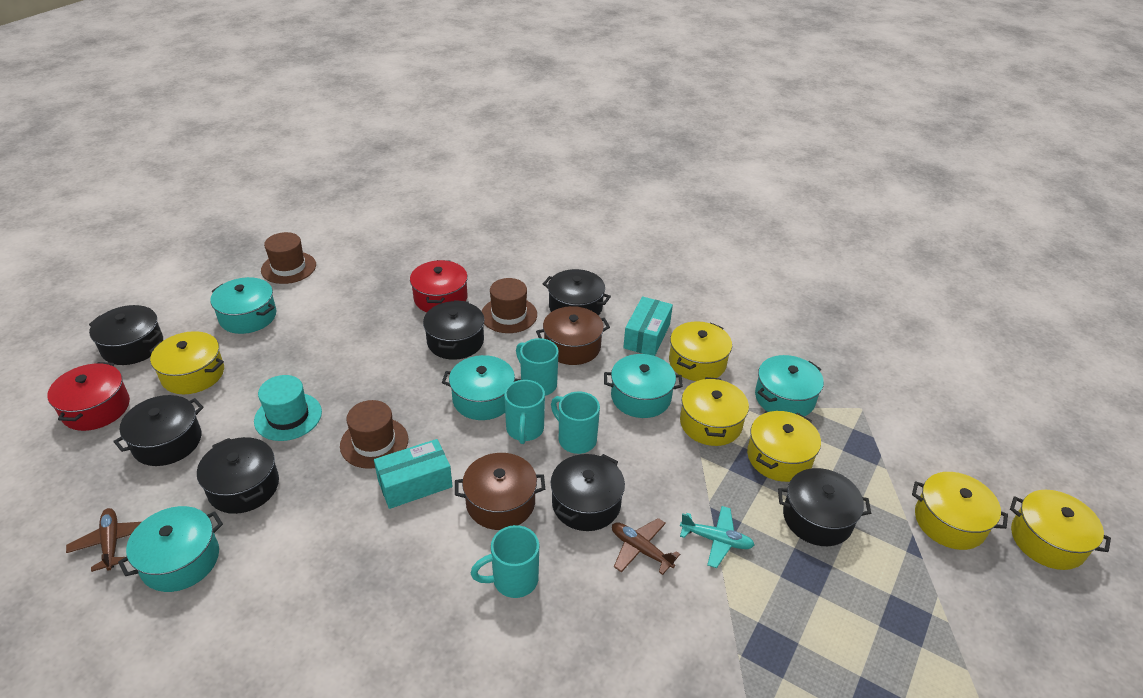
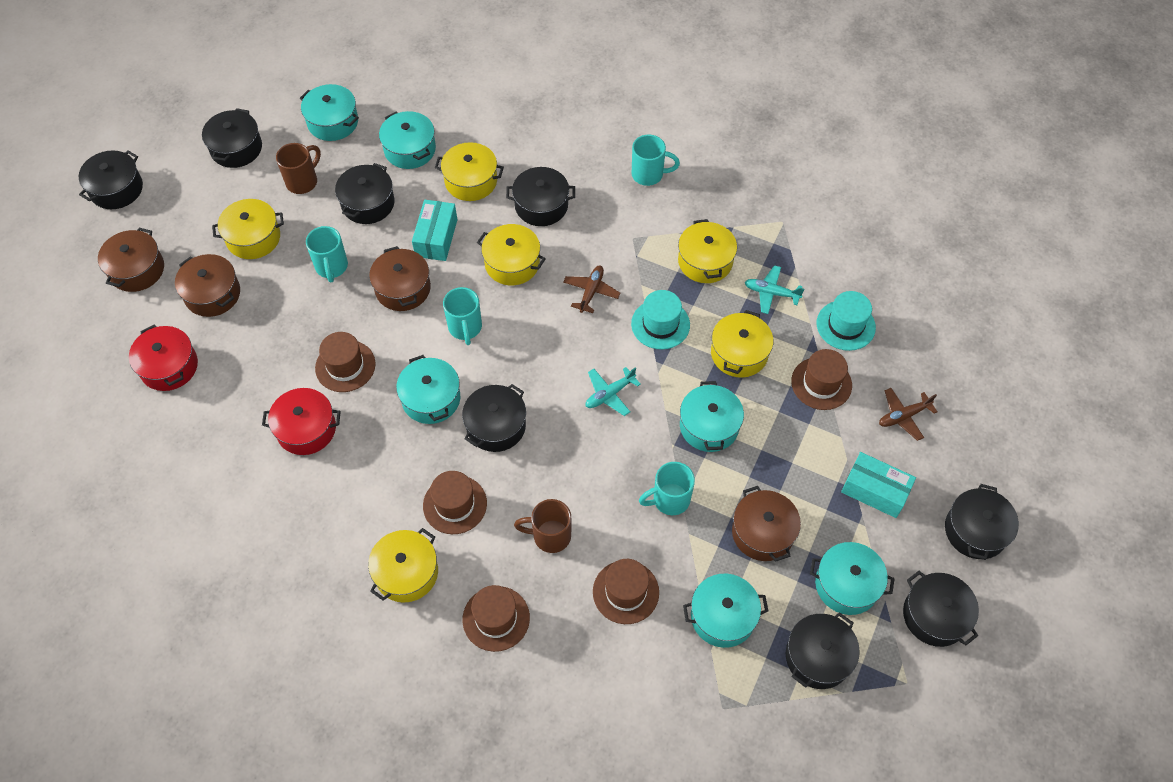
black pot: [89,305,163,365] [113,395,204,466] [197,437,279,514] [423,300,484,360] [543,269,611,316] [551,454,625,531] [778,468,871,546] = 7 -> [78,150,143,209] [202,108,262,168] [335,163,394,224] [462,384,526,452] [506,167,575,226] [786,612,860,689] [903,571,979,647] [945,484,1019,560] = 8
brown hat: [261,232,316,284] [340,400,408,469] [482,278,537,333] = 3 -> [315,332,376,392] [423,471,487,534] [463,585,530,652] [593,559,659,624] [791,349,852,410] = 5
brown mug: none = 0 -> [276,143,321,194] [514,499,571,553] = 2
brown pot: [455,453,545,530] [536,306,610,365] = 2 -> [98,228,164,292] [175,254,240,317] [369,246,431,311] [732,486,801,562] = 4
turquoise hat: [254,375,322,441] = 1 -> [631,290,690,350] [817,291,876,351] = 2
turquoise plane: [680,506,755,568] = 1 -> [586,367,641,416] [745,265,804,314] = 2
turquoise pot: [118,506,223,592] [210,277,276,334] [442,355,522,420] [604,354,683,418] [755,355,824,416] = 5 -> [300,84,359,141] [379,111,436,169] [396,355,460,424] [680,381,744,452] [683,574,769,648] [810,542,895,615] = 6

